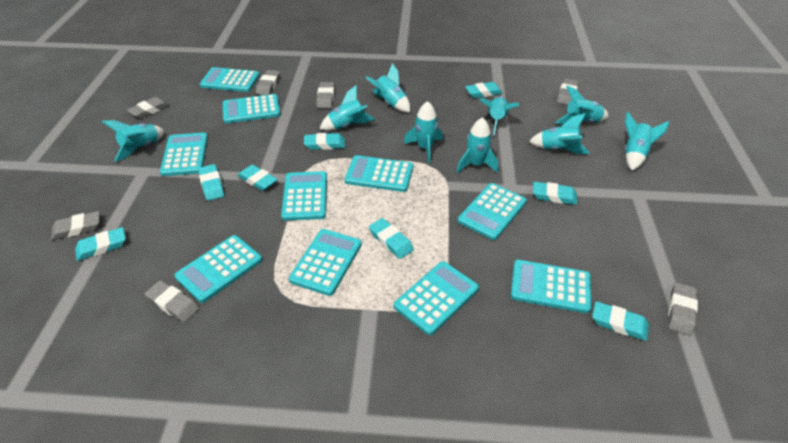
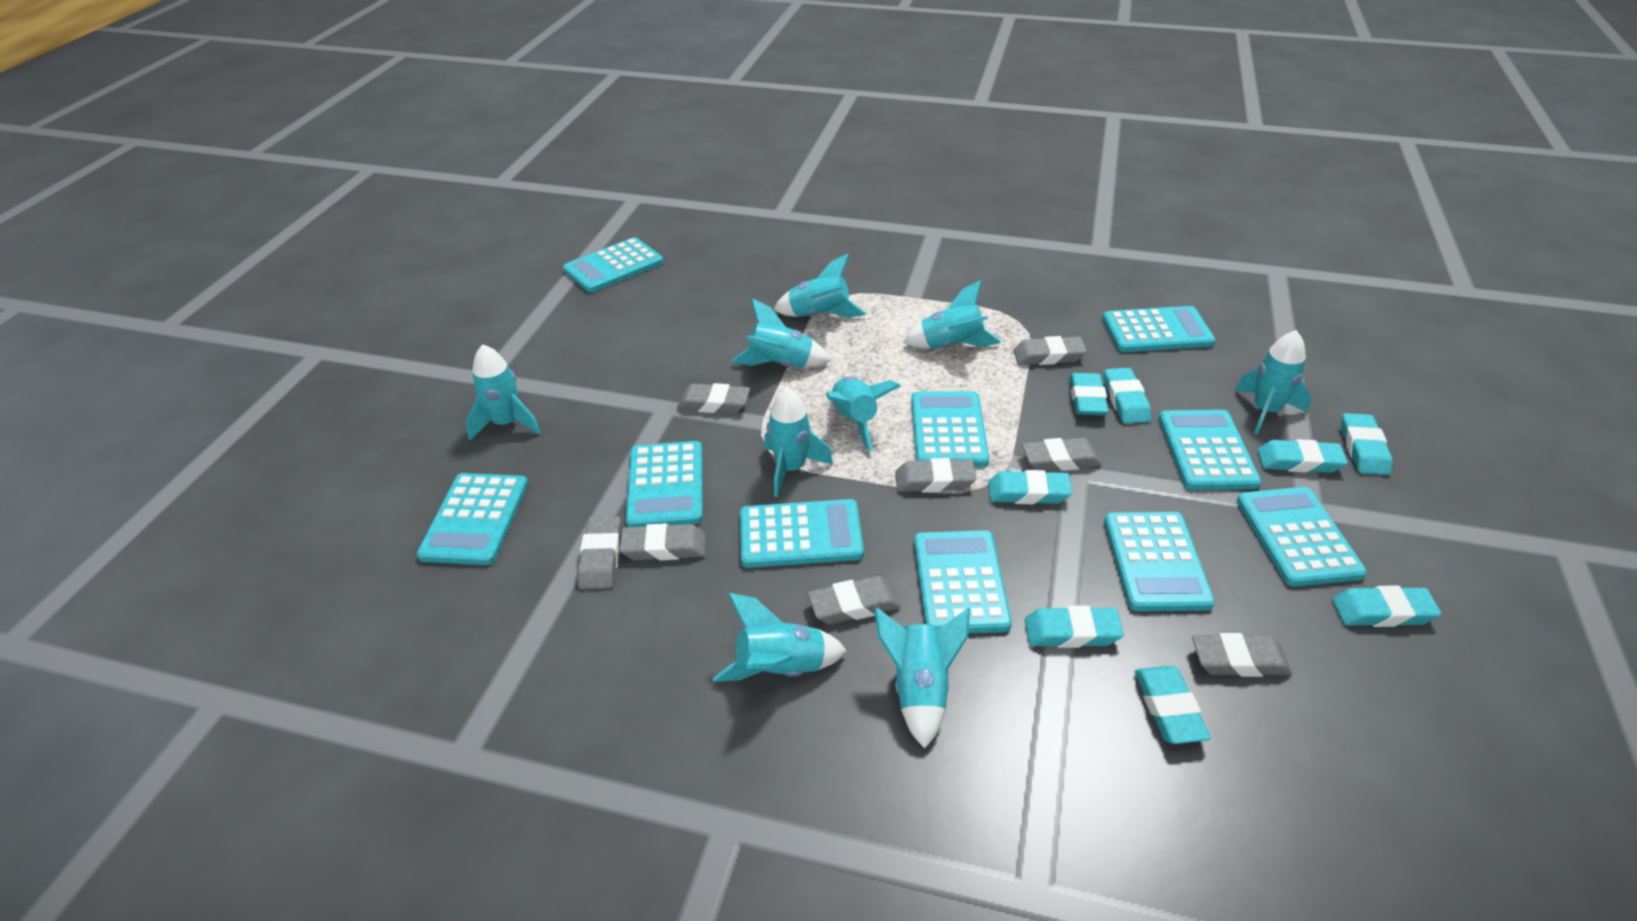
grey eraser: [51,211,100,240] [127,97,170,119] [145,280,199,323] [256,70,280,95] [316,82,335,108] [557,79,579,105] [668,283,698,335] = 7 -> [577,516,622,589] [619,523,706,560] [677,383,750,413] [808,576,900,624] [895,458,976,492] [1013,336,1087,365] [1022,438,1102,471] [1192,633,1292,677] = 8

